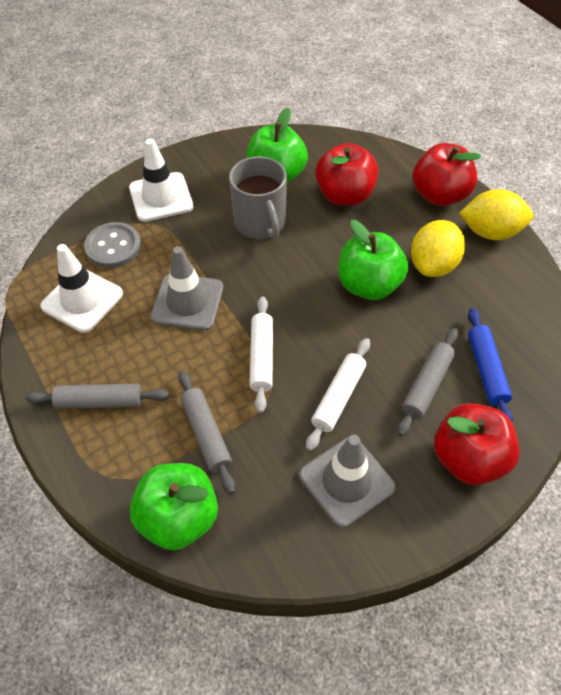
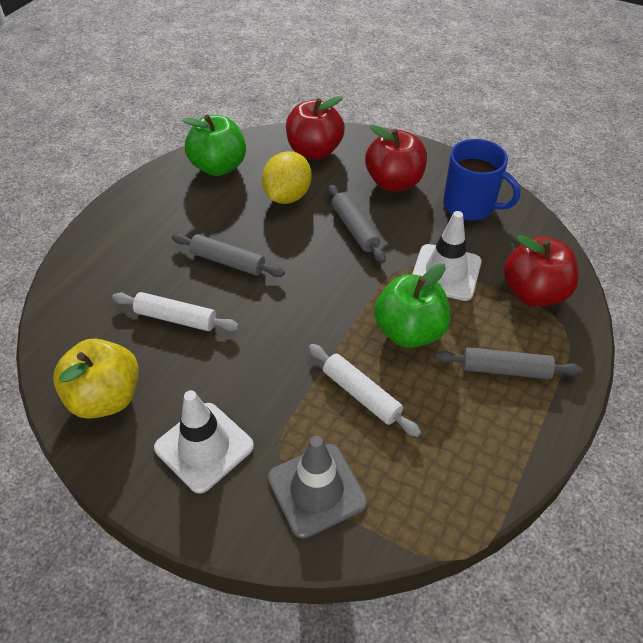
blue mug: none = 0 -> [443,139,521,221] = 1
blue rolling pin: [468,308,513,422] = 1 -> none = 0
green apple: [130,463,218,550] [246,108,308,183] [338,220,408,300] = 3 -> [182,115,246,176] [374,264,450,348] = 2
grey button: [84,222,141,268] = 1 -> none = 0
grey mug: [229,156,287,240] = 1 -> none = 0
grey traffic cone: [151,246,223,331] [299,435,396,528] = 2 -> [268,436,367,539] = 1
yellow apple: none = 0 -> [53,339,139,419] = 1
yellow lemon: [411,220,465,277] [459,189,533,240] = 2 -> [262,151,312,204] = 1

